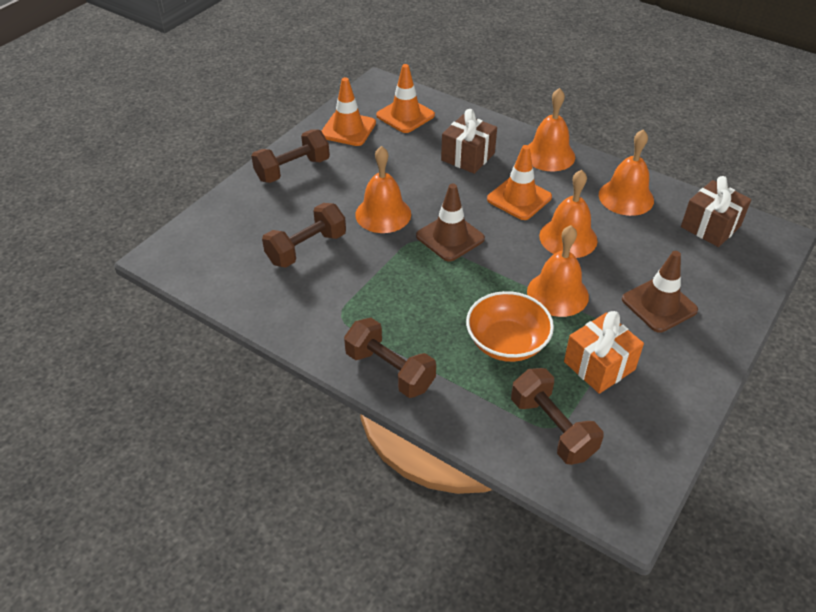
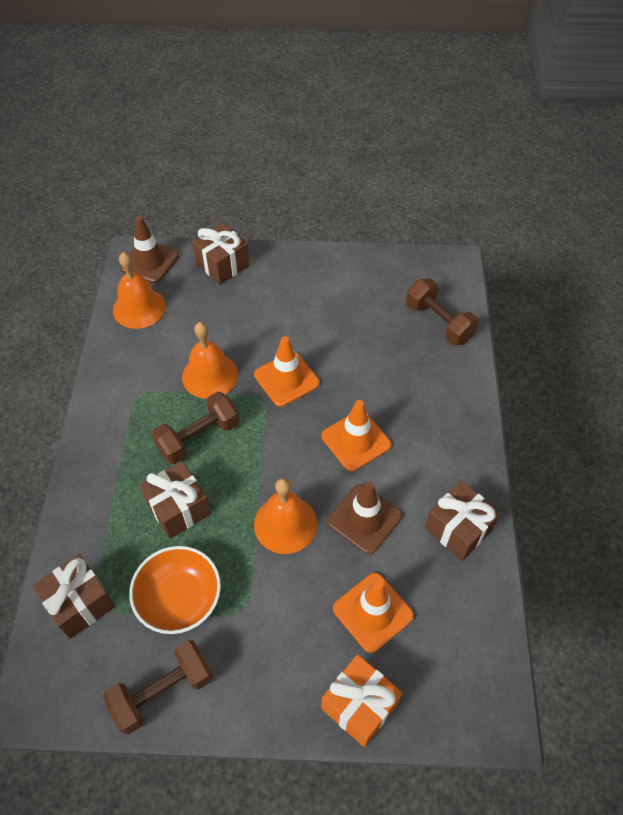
brown dumbbell: [251,130,330,183] [262,203,346,268] [344,318,436,398] [511,368,603,465] = 4 -> [103,640,213,734] [152,392,239,464] [406,278,479,346] = 3
brown gift: [441,109,497,174] [681,176,751,247] = 2 -> [33,554,115,639] [140,461,211,539] [192,223,249,285] [425,481,501,561] = 4
orange bell: [355,146,411,233] [527,225,589,317] [528,88,575,171] [539,170,598,258] [599,129,654,216] = 5 -> [113,252,166,329] [182,322,238,399] [254,478,317,554] = 3

